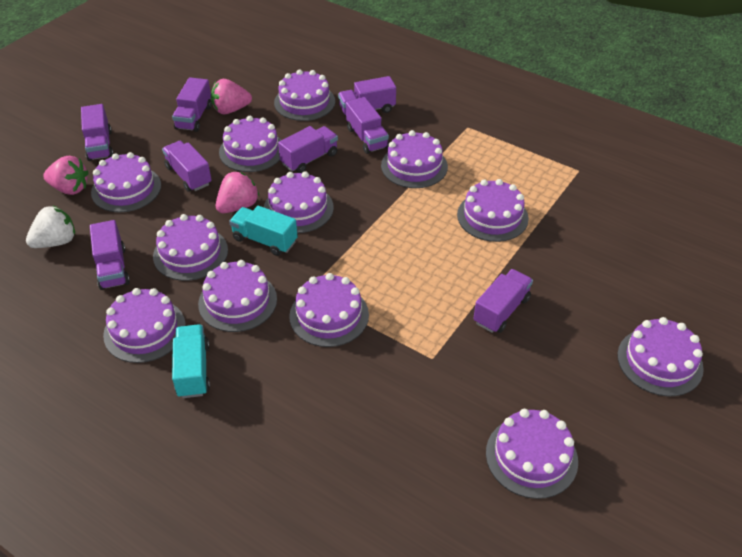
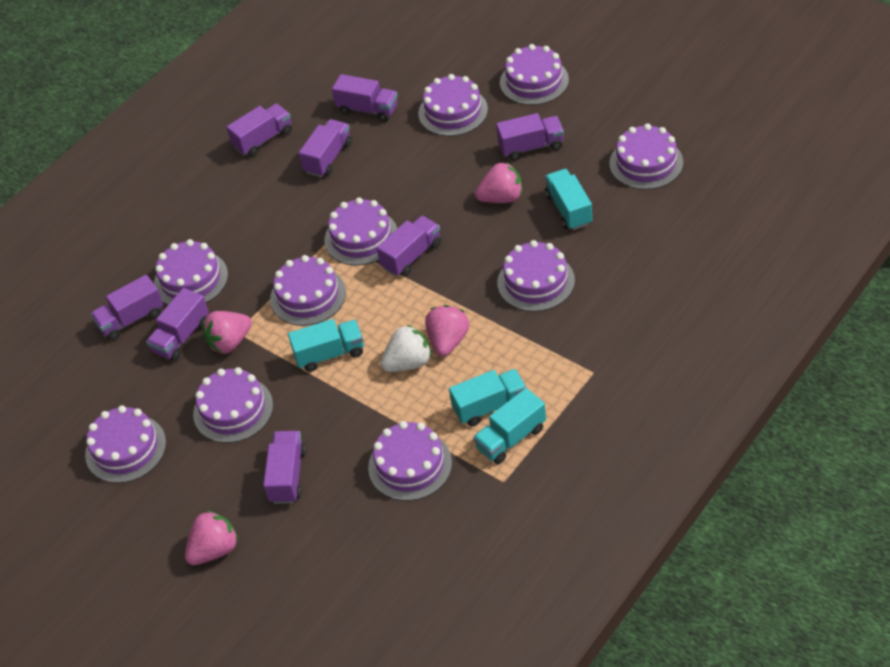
pink strawberry: [43,156,89,195] [211,79,252,114] [216,171,259,213] = 3 -> [185,510,239,565] [203,311,252,354] [425,305,469,357] [475,162,522,203] = 4
purple cake: [91,152,161,212] [103,288,186,363] [153,214,228,281] [198,260,277,332] [219,116,281,172] [264,171,334,233] [274,69,335,121] [289,273,369,347] [381,130,448,188] [457,179,529,242] [486,409,578,499] [617,317,704,396] = 12 -> [85,405,166,483] [154,239,228,305] [193,367,273,443] [270,255,346,326] [324,197,398,265] [368,421,452,501] [418,74,488,136] [497,240,575,312] [500,44,569,105] [609,123,683,190] = 10
turquoise truck: [172,324,210,398] [229,206,298,256] = 2 -> [288,319,364,372] [449,369,527,426] [473,388,546,464] [545,169,592,230] = 4

